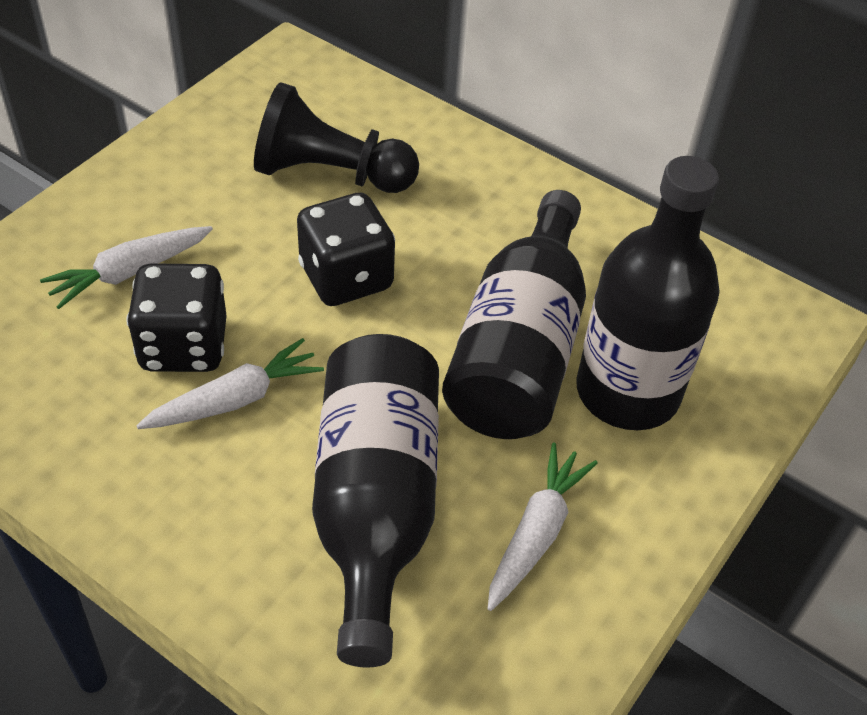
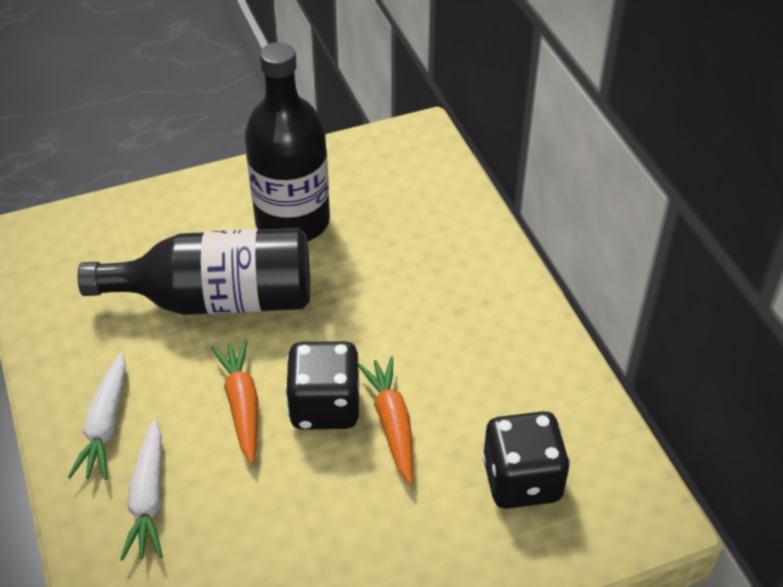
black bottle: [312,334,439,668] [442,190,586,439] [577,156,720,430] = 3 -> [77,228,310,315] [244,42,330,241] = 2
black pawn: [254,82,419,193] = 1 -> none = 0
orange carrot: none = 0 -> [211,339,258,464] [358,357,413,484] = 2
white carrot: [40,226,213,309] [136,338,324,429] [488,443,598,611] = 3 -> [68,353,126,480] [120,420,163,560] = 2

